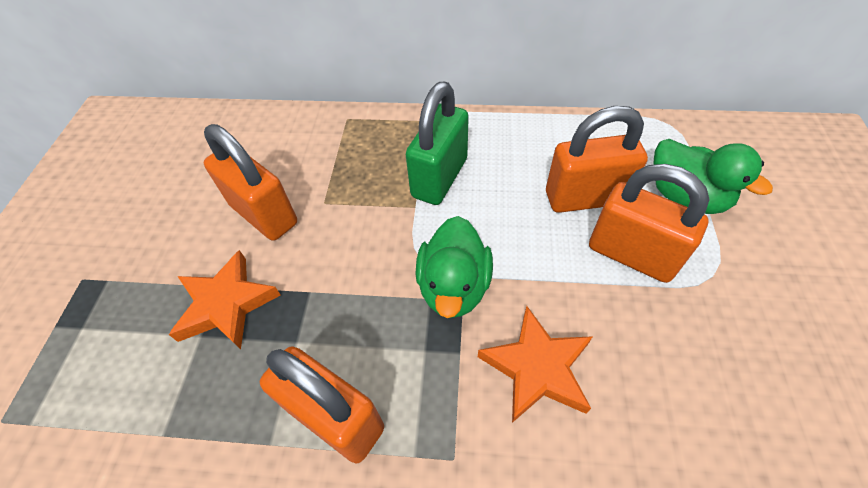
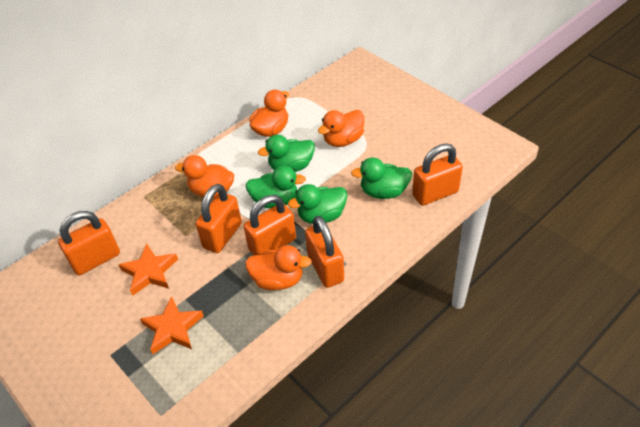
green duck: [415,216,493,318] [653,139,773,214] = 2 -> [246,166,306,208] [258,135,315,172] [288,184,347,224] [351,158,412,199] = 4
green padlock: [406,82,469,205] = 1 -> none = 0
orange duck: none = 0 -> [175,155,234,198] [245,245,312,290] [250,90,289,137] [318,110,364,147] = 4
orange padlock: [204,124,297,241] [260,346,384,463] [546,106,648,213] [589,164,710,283] = 4 -> [58,211,120,275] [196,184,242,253] [243,195,296,255] [305,216,344,288] [412,144,463,206] = 5

